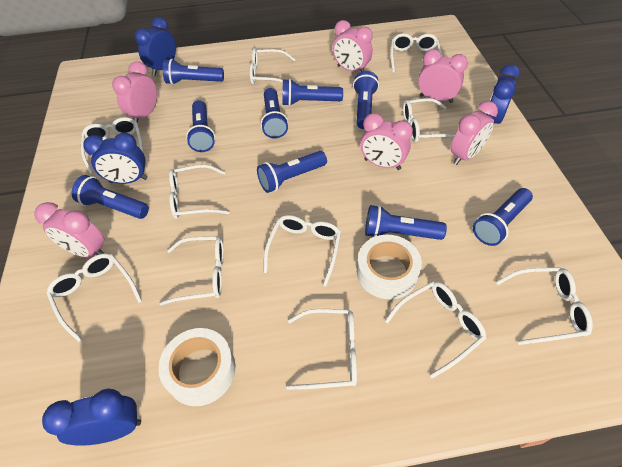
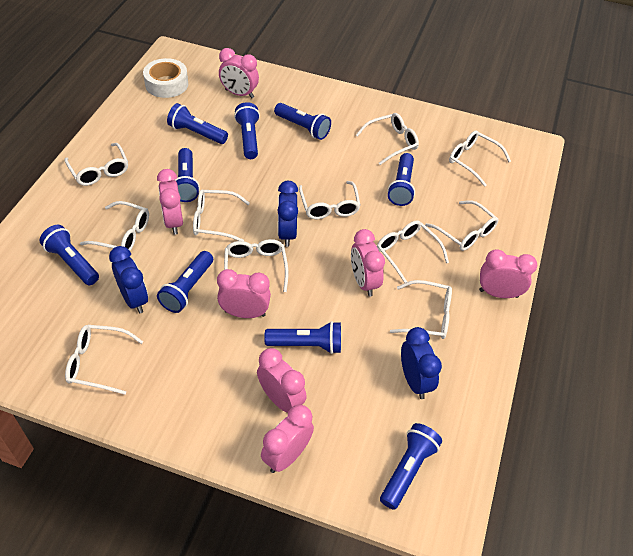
blue clock: [42,389,141,446] [83,133,148,184] [135,17,176,76] [485,64,520,124] = 4 -> [109,246,148,313] [277,181,298,247] [401,327,442,399] = 3
pink clock: [34,202,105,258] [112,61,157,123] [333,20,373,72] [360,113,413,170] [418,49,468,103] [451,101,498,165] = 6 -> [157,169,183,235] [217,269,271,318] [219,48,259,99] [257,348,307,413] [261,405,314,473] [351,229,385,297] [479,249,537,298] = 7
white tape: [158,328,235,406] [357,235,422,300] = 2 -> [143,58,188,98] = 1

